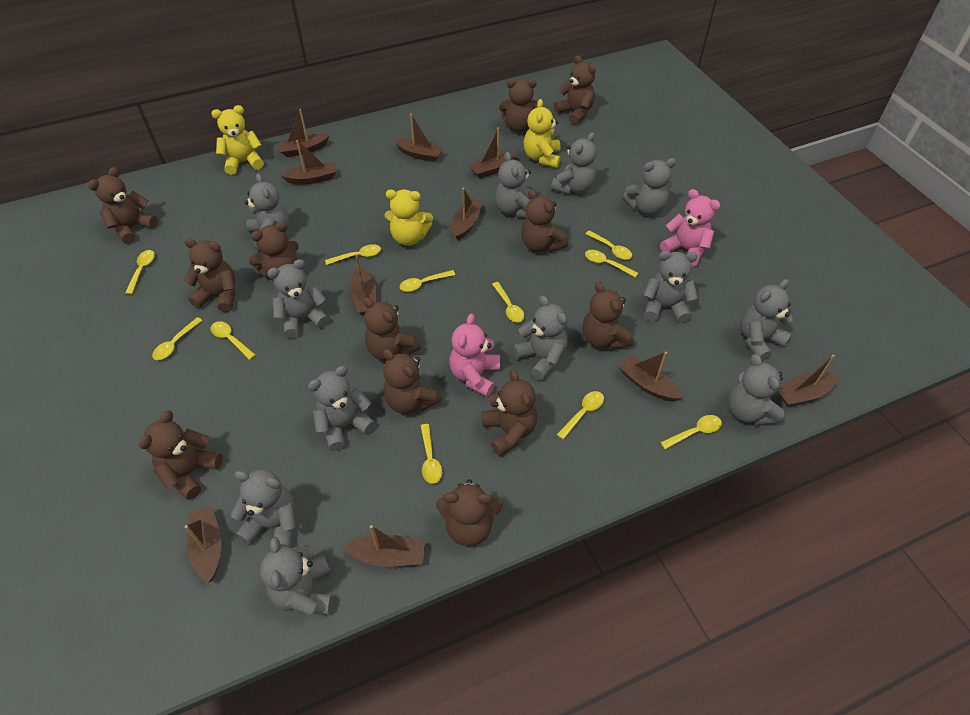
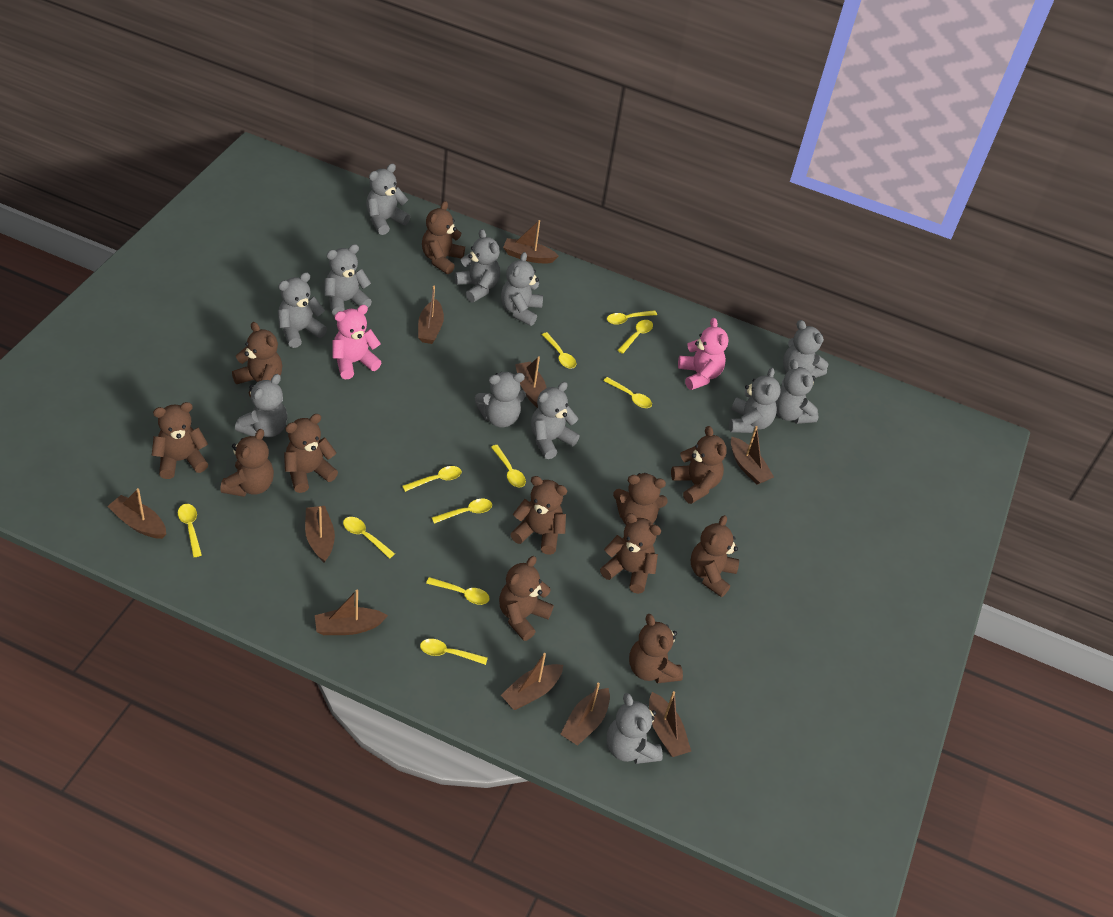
yellow teddy bear: [211,105,264,175] [385,189,433,246] [524,99,560,168] = 3 -> none = 0

